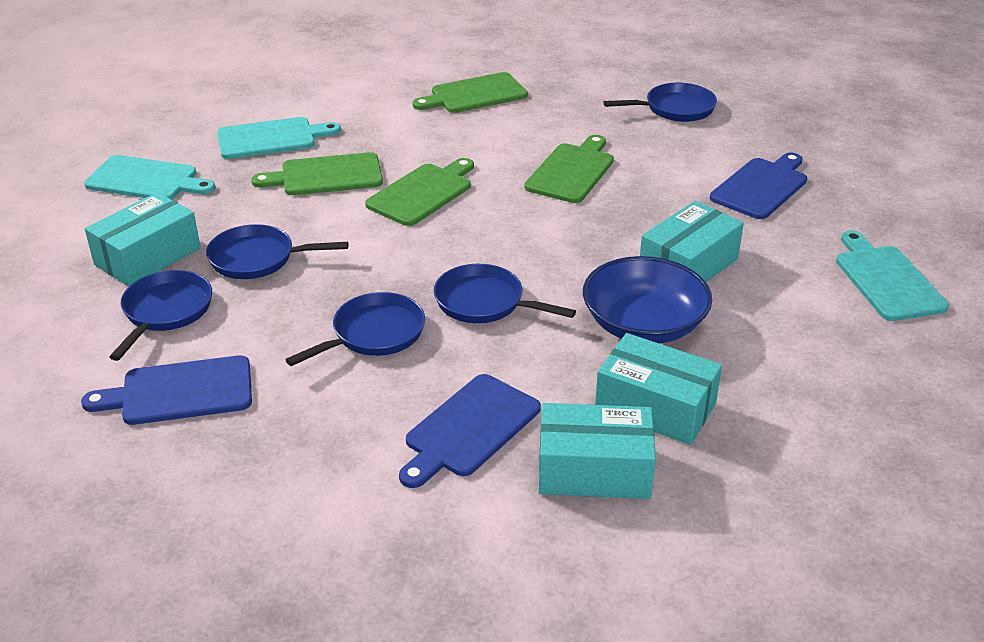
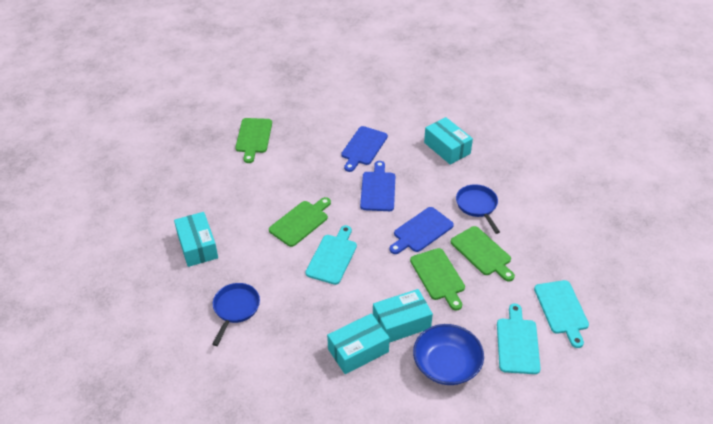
blue pan: [110,270,212,361] [206,224,349,279] [285,292,425,366] [434,264,576,323] [604,83,717,122] = 5 -> [212,283,260,346] [456,184,500,234] = 2

